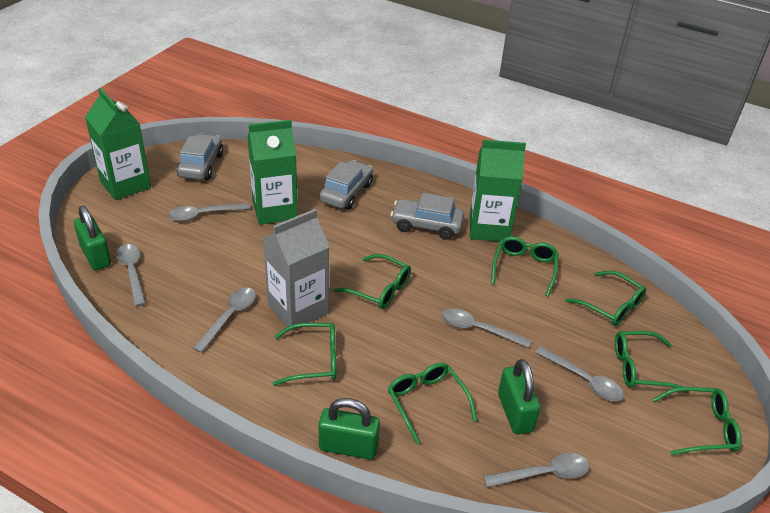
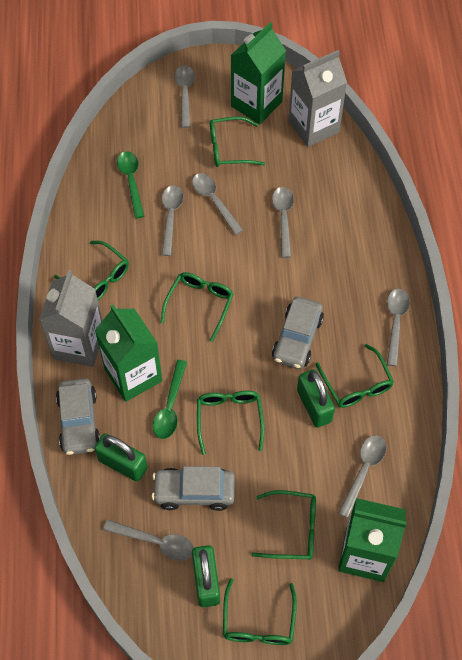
green spoon: none = 0 -> [117,151,145,219] [153,360,187,439] = 2
grey carton: [263,209,329,331] = 1 -> [39,270,102,367] [288,50,347,147] = 2
grey spoon: [116,244,146,307] [168,203,250,221] [193,288,256,353] [441,308,531,348] [483,453,590,488] [535,347,624,401] = 6 -> [103,520,194,560] [161,185,183,256] [174,65,195,128] [192,173,244,235] [272,187,294,258] [338,435,386,518] [387,289,410,366] = 7

